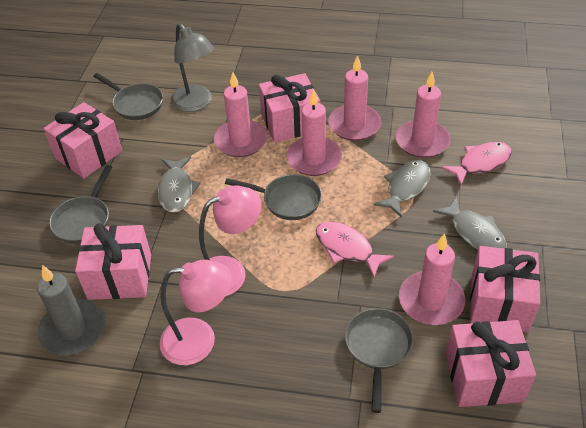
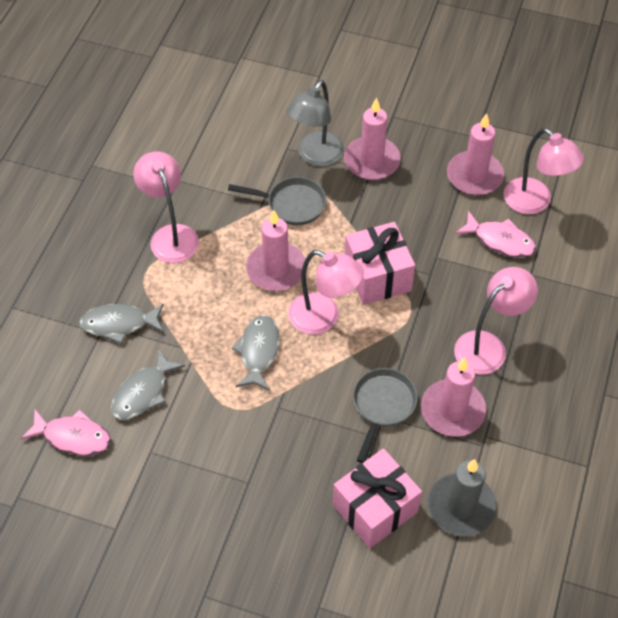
grey pan: [49,165,112,244] [93,73,163,120] [225,174,322,220] [345,308,413,413] = 4 -> [228,177,326,225] [353,368,418,463] = 2
pink candle: [214,72,267,157] [287,89,342,176] [328,55,381,141] [396,72,451,158] [399,234,465,325] = 5 -> [246,210,305,291] [344,98,401,180] [421,357,486,437] [447,113,504,195] = 4
pink gift: [44,102,122,179] [75,223,151,300] [259,73,320,142] [446,320,536,407] [470,246,540,332] = 5 -> [333,448,422,548] [345,222,415,305] = 2
pink lamp: [160,260,232,365] [199,186,261,297] = 2 -> [134,152,199,263] [288,250,364,335] [454,267,538,375] [504,128,584,214] = 4

